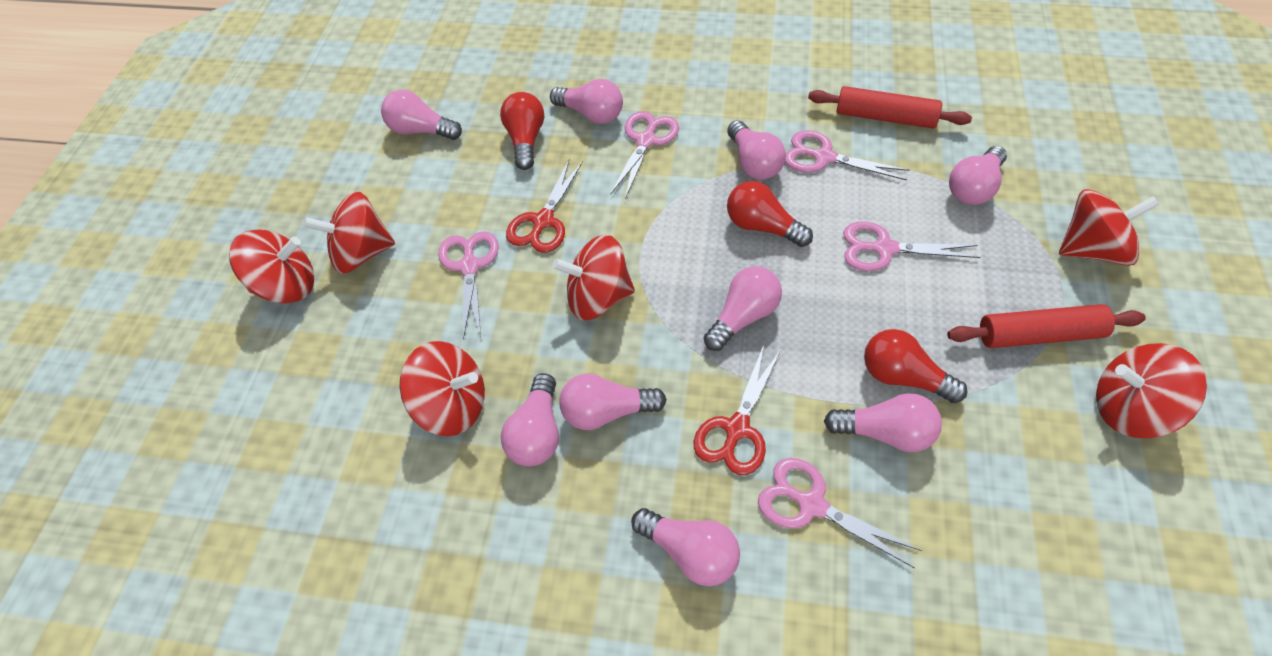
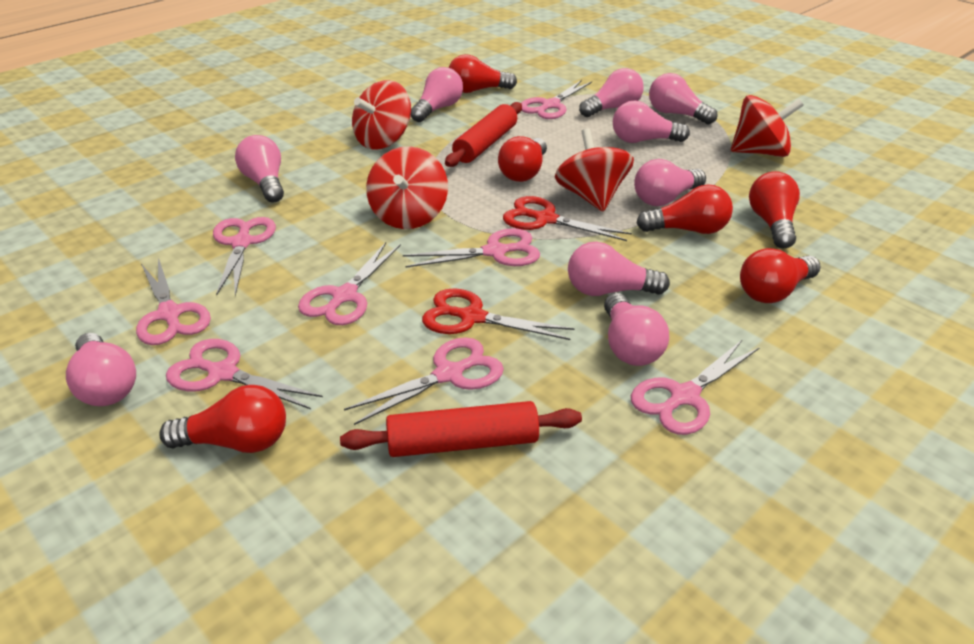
pink scissors: [438,231,499,340] [611,111,679,199] [758,458,922,568] [785,130,910,180] [843,221,980,271] = 5 -> [136,258,211,345] [166,339,323,409] [213,217,276,296] [298,242,401,325] [344,337,504,425] [403,228,540,268] [521,80,592,119] [631,340,760,435] = 8
red light bulb: [500,92,544,170] [727,181,813,247] [864,329,967,403] = 3 -> [159,385,286,453] [449,54,517,93] [498,136,547,182] [636,184,733,234] [740,248,821,303] [749,171,800,249] = 6
red spinning top: [229,229,314,303] [303,192,395,274] [400,341,485,436] [552,235,635,320] [1059,189,1159,266] [1096,343,1207,438] = 6 -> [352,80,411,150] [366,146,448,229] [555,128,634,212] [731,95,804,157] = 4

